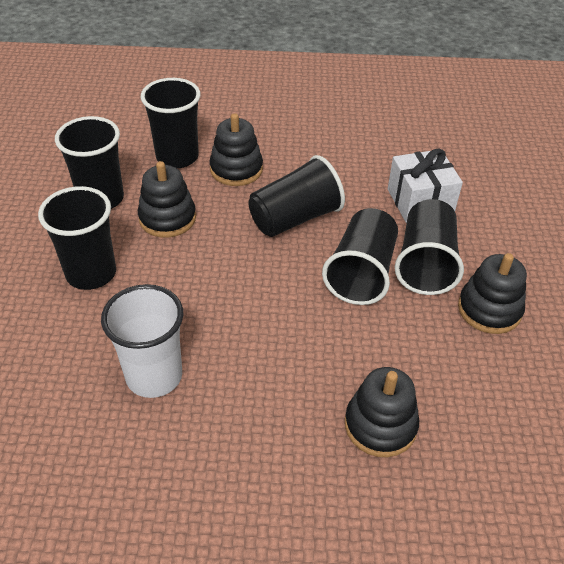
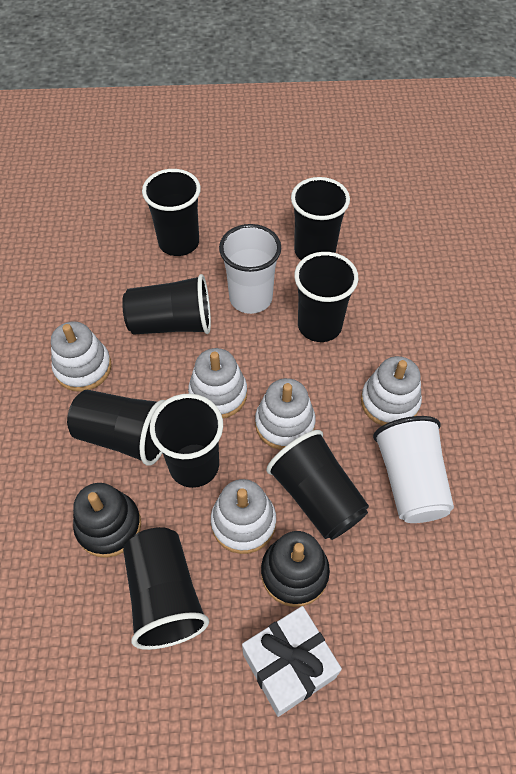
black cup: [38,186,116,290] [55,116,124,209] [141,78,201,168] [248,155,345,237] [322,208,398,305] [395,199,464,295] = 6 -> [67,390,165,466] [122,274,211,335] [123,527,209,650] [142,169,201,256] [150,394,223,488] [266,430,369,540] [291,177,350,260] [294,252,358,342] = 8
black stacking toy: [138,161,196,238] [209,113,263,186] [345,367,419,457] [458,253,527,334] = 4 -> [73,483,141,558] [261,531,330,607] = 2
white cup: [101,284,183,398] = 1 -> [219,224,281,314] [373,416,454,523] = 2
white stacking toy: none = 0 -> [51,321,112,392] [188,348,247,418] [211,479,276,554] [255,378,316,450] [361,356,422,426] = 5

